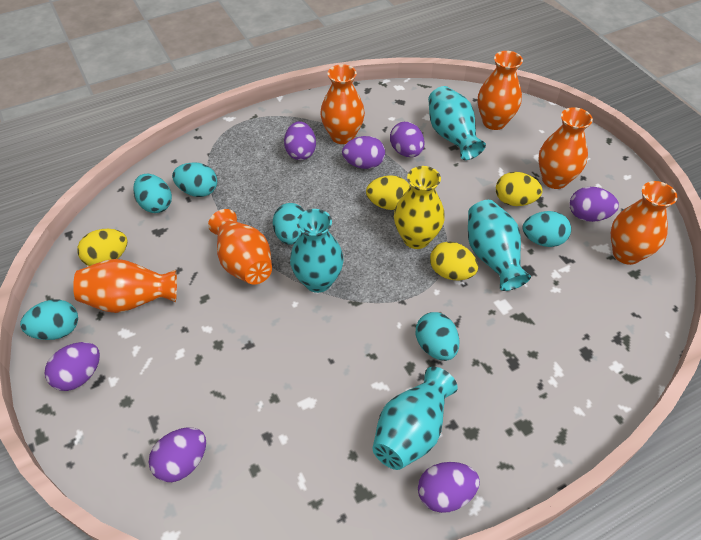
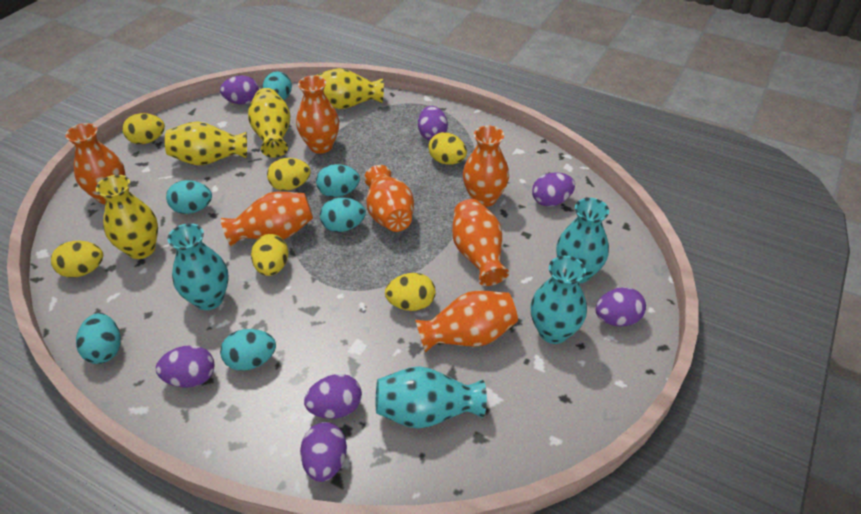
orange vase: [73,259,177,313] [208,209,272,285] [320,64,365,144] [478,51,523,130] [538,107,593,189] [611,181,678,265] = 6 -> [65,123,125,204] [221,191,313,247] [296,76,339,154] [364,165,414,232] [415,291,518,353] [452,199,509,286] [463,126,509,207] = 7
yellow egg: [77,229,128,266] [366,175,410,210] [430,242,478,280] [496,172,543,206] = 4 -> [51,241,103,278] [122,113,165,144] [251,234,288,276] [267,158,311,191] [385,273,436,311] [428,132,467,165] = 6
yellow vase: [394,166,445,249] = 1 -> [96,175,158,259] [165,121,247,166] [248,88,290,158] [314,68,384,109] = 4

